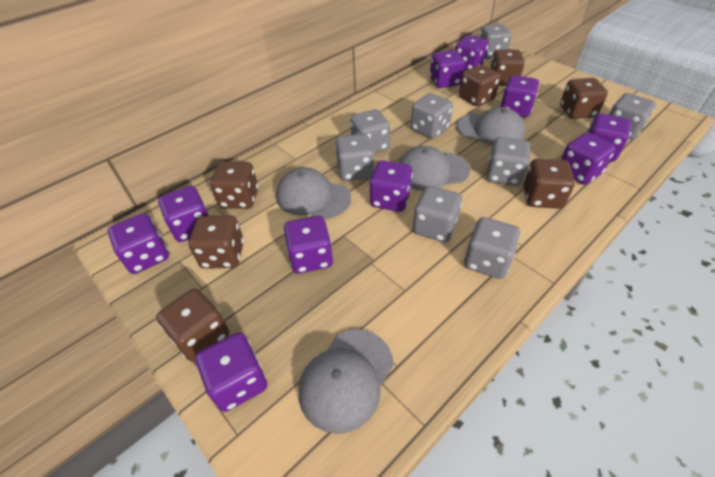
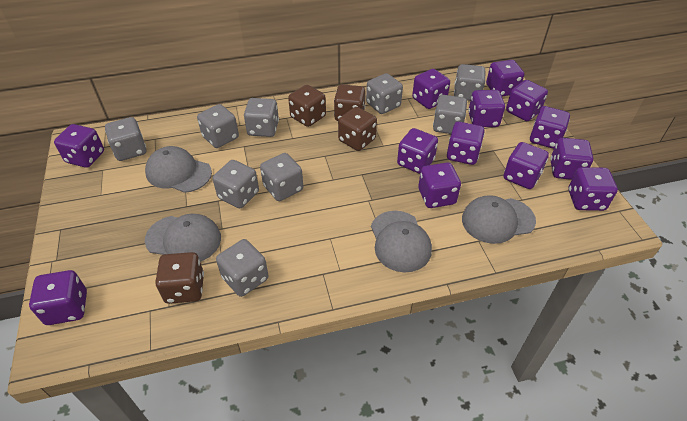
brown dice: [156,289,229,362] [189,215,244,269] [210,162,258,209] [459,65,500,106] [490,49,525,86] [524,159,575,209] [560,78,608,119] = 7 -> [155,252,204,304] [288,85,326,127] [334,84,366,121] [338,107,377,151] = 4
grey dice: [335,134,374,181] [350,109,390,153] [411,93,453,139] [413,186,462,243] [464,217,520,279] [480,24,511,59] [486,137,530,186] [609,93,656,140] = 8 -> [105,117,146,161] [197,104,239,148] [213,160,259,208] [216,239,269,297] [244,98,279,137] [260,153,303,201] [366,73,403,114] [433,95,467,134] [454,64,486,101] = 9
purple dice: [108,213,169,274] [158,186,209,242] [195,332,267,412] [284,216,333,274] [370,160,413,212] [430,50,465,88] [455,35,489,71] [500,75,539,117] [561,133,616,185] [587,113,631,162] = 10 -> [29,270,87,325] [54,124,104,168] [397,128,438,174] [412,69,450,109] [418,162,461,208] [447,122,485,165] [468,90,505,127] [486,60,524,96] [504,142,549,189] [506,80,548,121] [530,106,570,149] [550,138,593,180] [568,167,618,211] = 13

